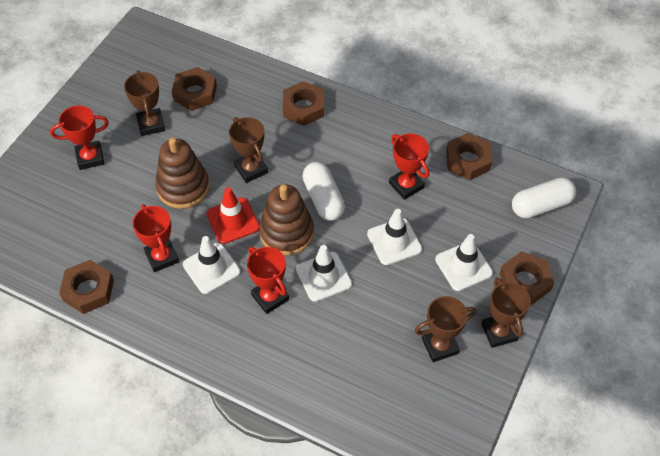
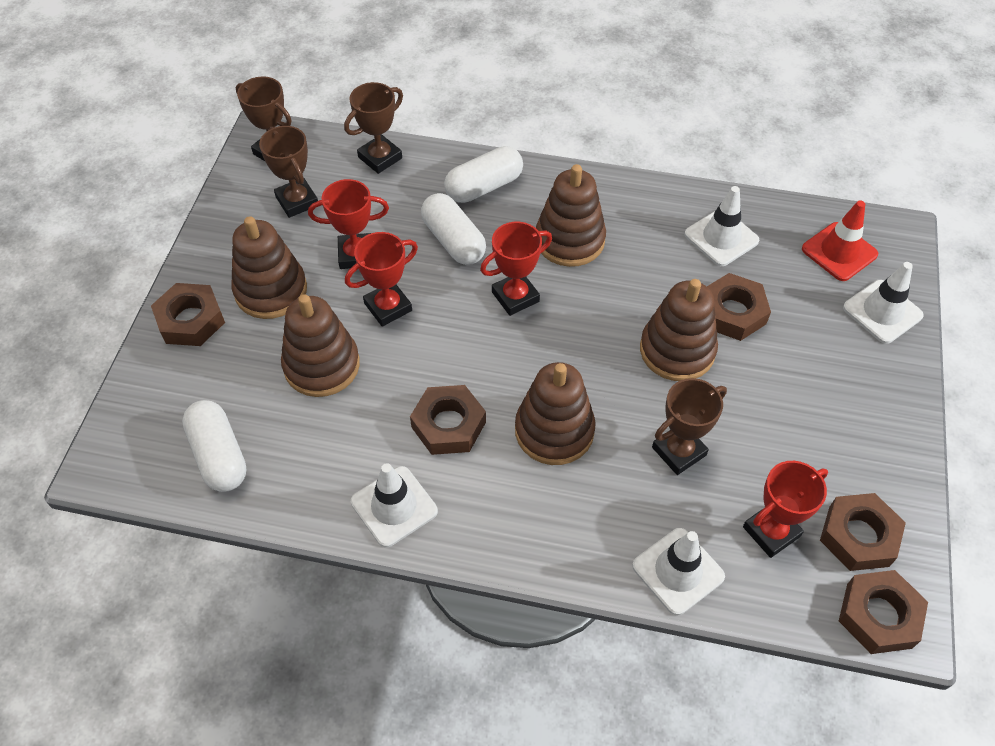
brown stacking toy: [155,138,210,209] [259,184,314,255] = 2 -> [232,216,307,319] [281,294,360,397] [515,362,596,465] [536,164,606,267] [640,279,718,381] = 5
white capsule: [302,162,345,221] [512,177,576,219] = 2 -> [182,400,247,492] [421,193,486,265] [444,146,523,203] = 3

